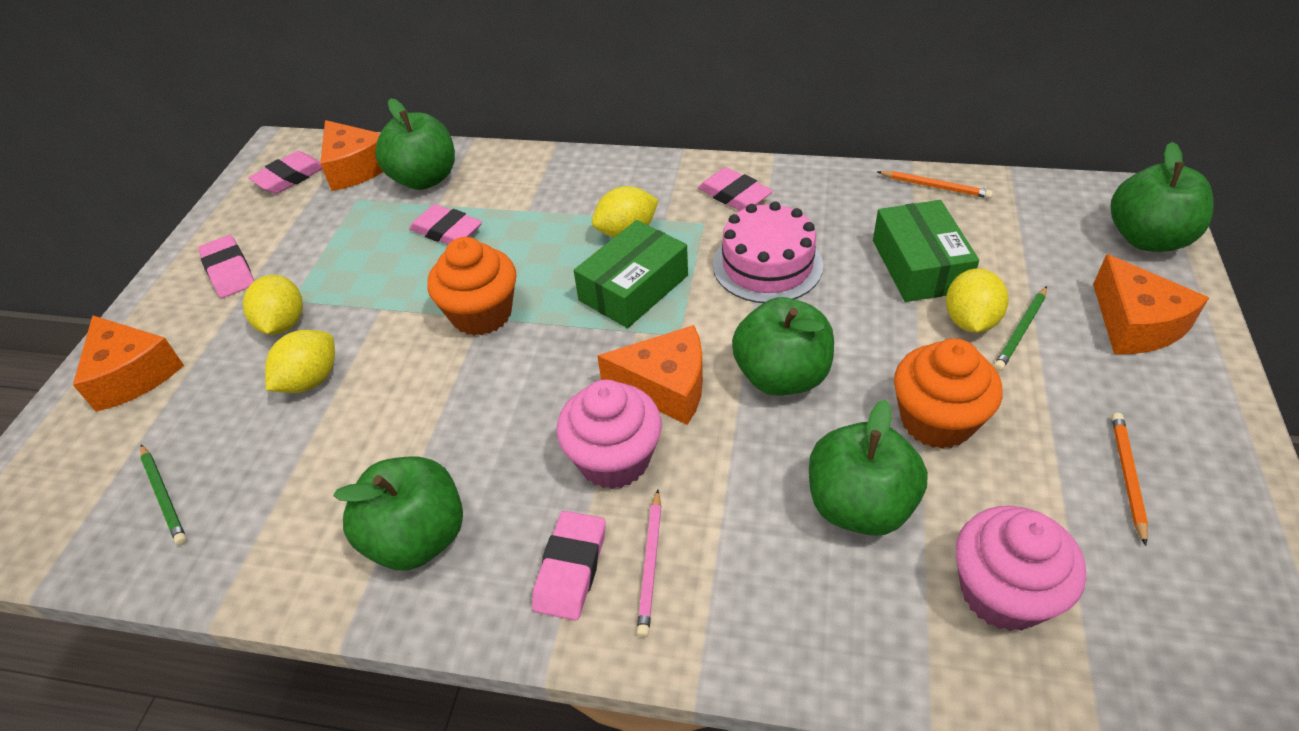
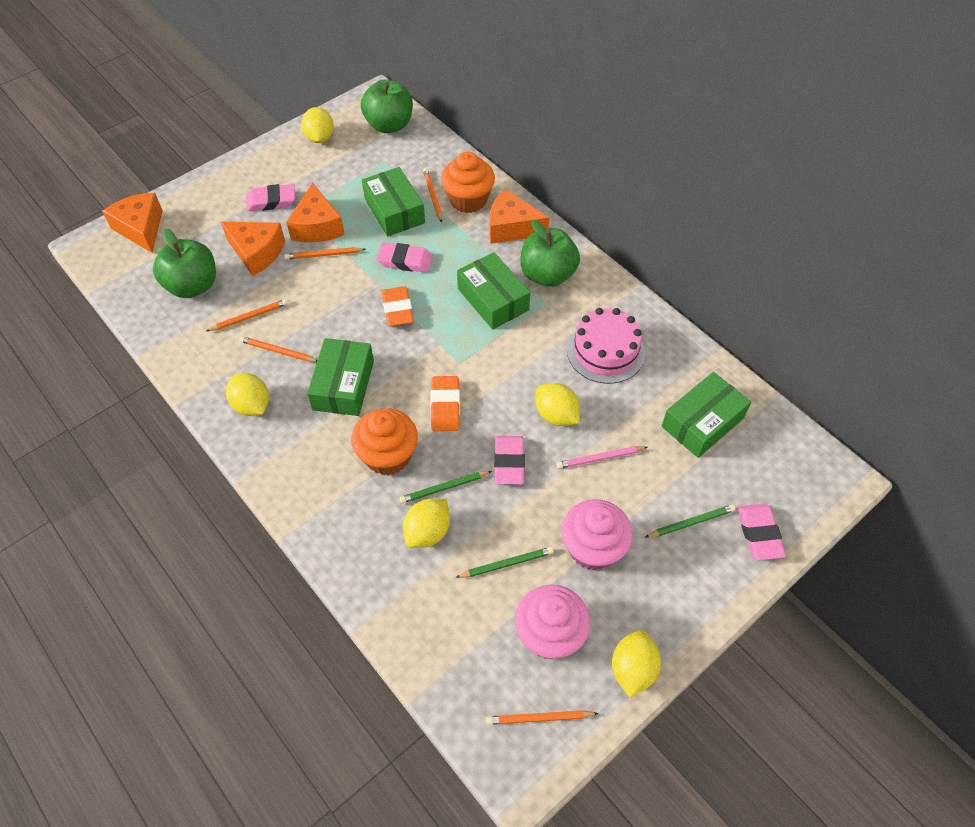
green apple: [333,456,463,571] [375,98,455,190] [732,297,834,396] [809,400,928,536] [1111,142,1214,252] = 5 -> [153,228,216,298] [361,79,413,133] [520,220,580,287] = 3
green box: [574,220,688,328] [873,200,979,302] = 2 -> [307,338,374,416] [362,167,425,236] [457,252,530,329] [662,372,751,458] = 4
green pencil: [140,444,187,545] [994,286,1047,371] = 2 -> [399,471,492,504] [455,547,554,578] [645,505,736,537] = 3
orange eraser: none = 0 -> [382,286,414,326] [430,376,460,431] = 2
orange pencil: [877,171,993,199] [1112,413,1148,546] = 2 -> [206,299,288,331] [239,336,317,362] [284,247,365,260] [423,168,442,222] [486,710,599,725] = 5
pink eraser: [198,235,254,298] [248,151,322,194] [409,204,482,245] [532,511,606,621] [698,167,773,211] = 5 -> [246,184,295,211] [377,242,433,273] [494,436,525,484] [737,504,786,560] = 4
yellow lemon: [243,275,303,335] [265,330,335,393] [592,186,658,238] [946,268,1009,333] = 4 -> [226,373,269,416] [301,107,334,143] [403,499,450,548] [536,383,580,426] [612,630,661,698] = 5

